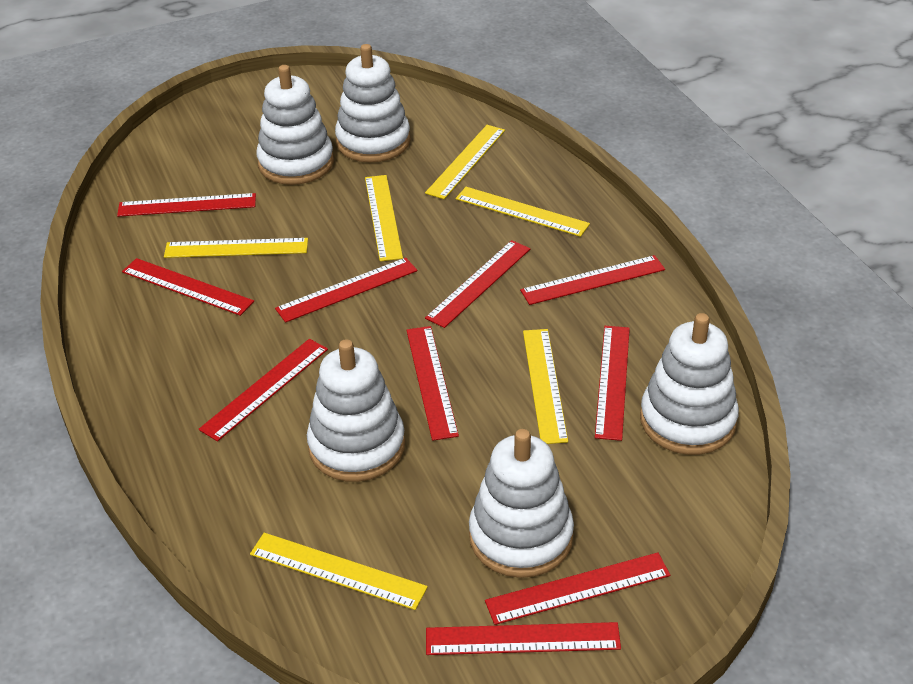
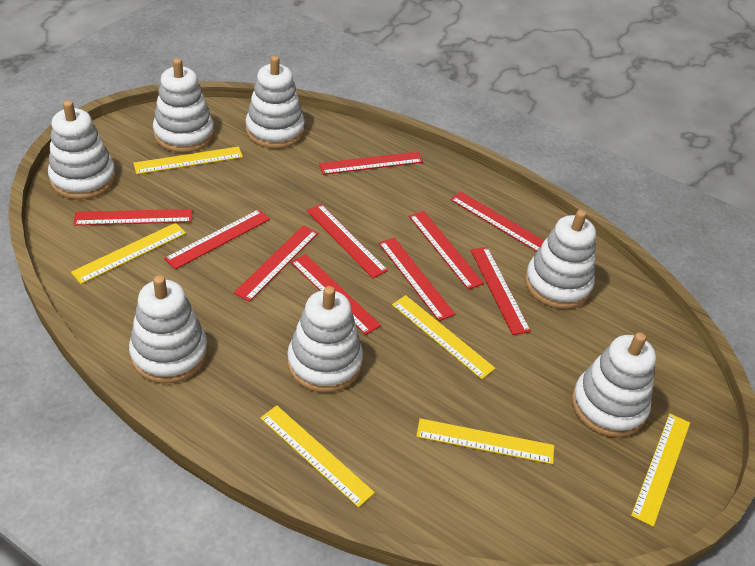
white stacking toy: [256,65,334,185] [307,339,405,482] [335,44,410,162] [469,429,574,578] [640,313,739,455] = 5 -> [48,100,116,200] [129,275,208,383] [153,58,214,153] [245,56,305,149] [287,286,363,393] [525,210,596,309] [572,332,656,437] = 7

